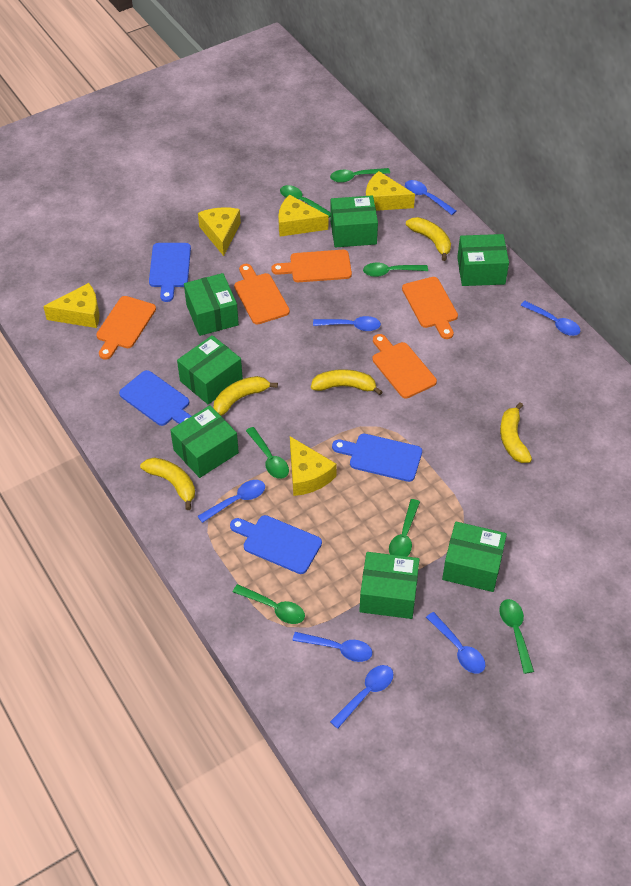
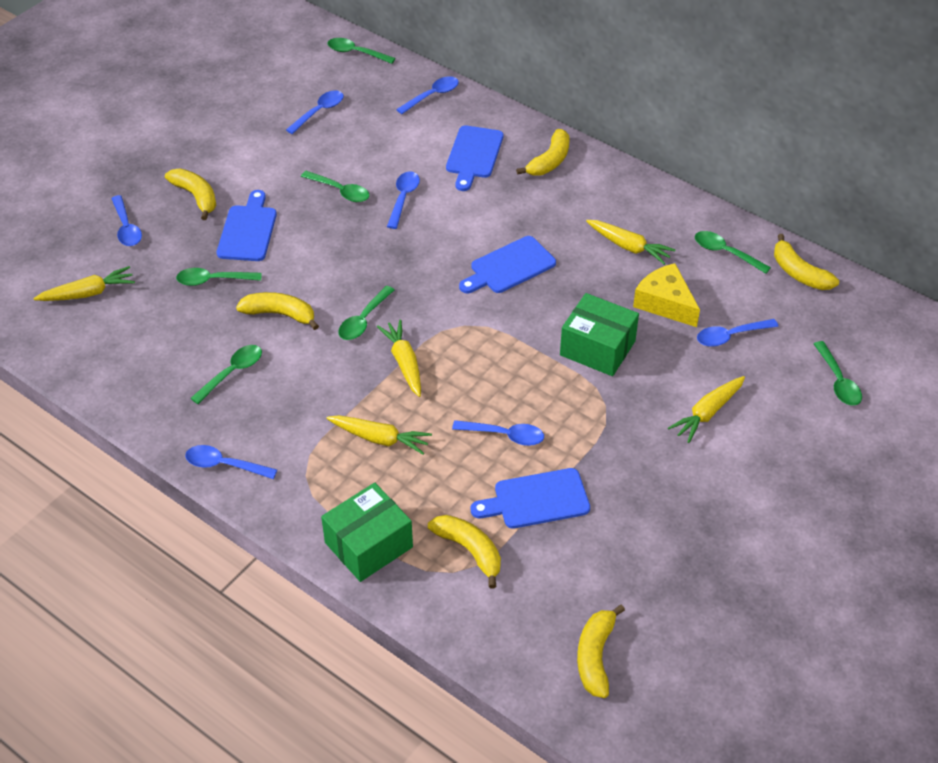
green box: [170,405,239,478] [177,335,243,404] [184,273,239,336] [330,195,378,247] [359,552,419,619] [442,522,507,592] [457,234,509,286] = 7 -> [321,483,413,582] [560,293,639,376] = 2
orange cutting board: [96,296,156,360] [234,264,290,325] [271,250,352,282] [372,334,437,398] [402,277,458,339] = 5 -> none = 0
yellow banana: [140,457,195,510] [213,376,278,416] [311,369,383,395] [406,217,451,261] [500,402,532,463] = 5 -> [165,169,216,220] [236,292,319,330] [428,515,501,589] [516,129,569,176] [577,604,625,698] [774,234,839,290] = 6
yellow carrot: none = 0 -> [33,266,135,301] [326,415,432,455] [377,319,421,397] [586,220,676,265] [668,376,745,443] = 5
yellow cheese: [43,283,99,328] [198,207,241,256] [278,195,328,237] [290,436,337,496] [366,171,415,211] = 5 -> [633,263,700,327] = 1

